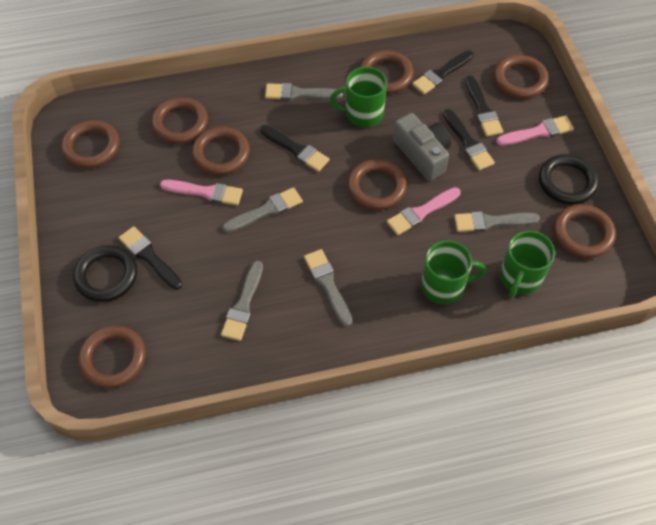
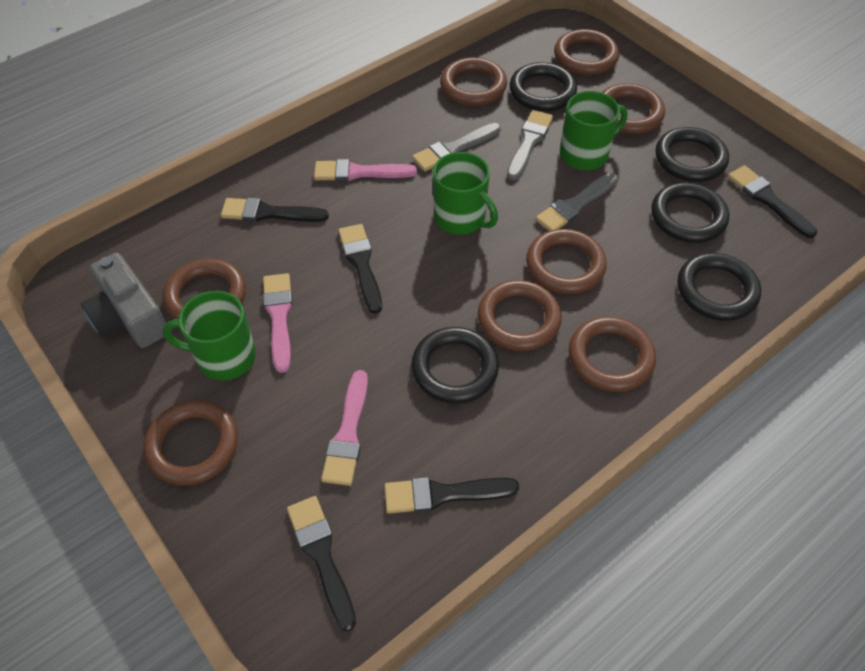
black ring: [73,245,137,302] [539,154,599,205] = 2 -> [411,327,499,404] [510,62,577,111] [651,182,729,243] [656,127,729,182] [678,253,761,321] = 5
grey brush: [221,261,263,341] [222,187,303,233] [265,83,343,100] [304,249,352,327] [454,211,540,232] = 5 -> [412,123,501,171] [507,110,553,180] [536,172,618,231] = 3

